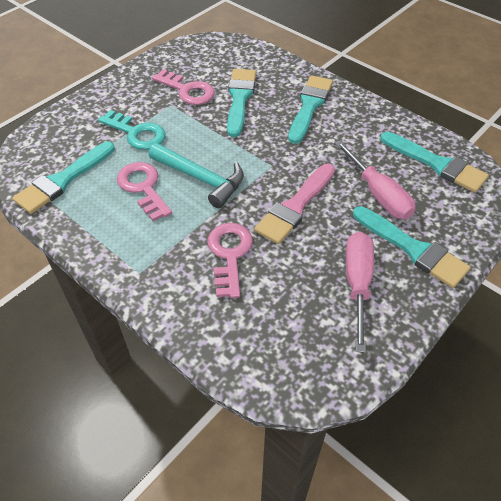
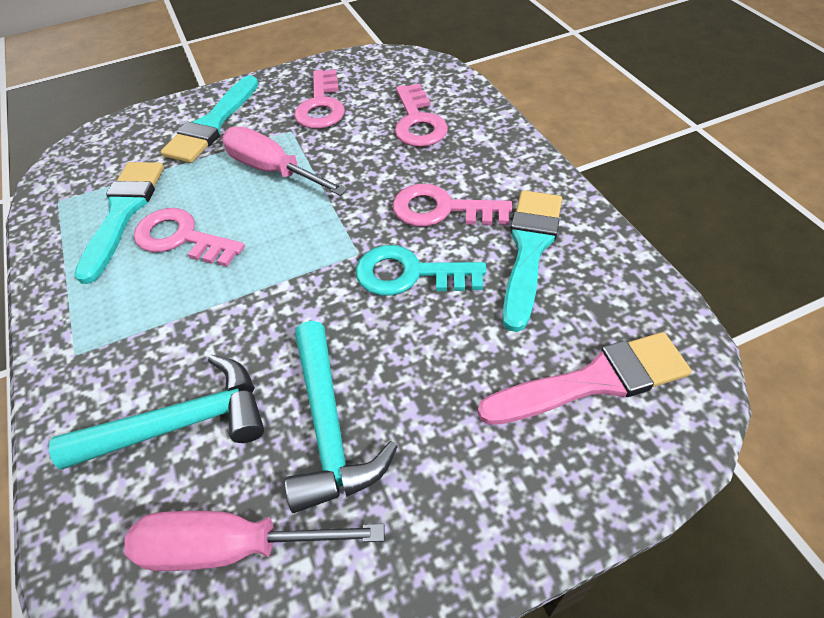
pink key: [117,162,172,221] [152,69,215,105] [207,223,253,298] = 3 -> [134,208,245,267] [294,70,345,129] [393,184,512,227] [395,83,448,147] = 4
turquoise brush: [13,141,115,214] [227,69,256,137] [288,75,333,144] [353,206,471,288] [380,132,489,193] = 5 -> [74,162,164,284] [161,75,259,163] [502,191,562,332] = 3
turquoise hammer: [149,143,244,208] = 1 -> [49,355,264,469] [285,321,398,513] = 2

